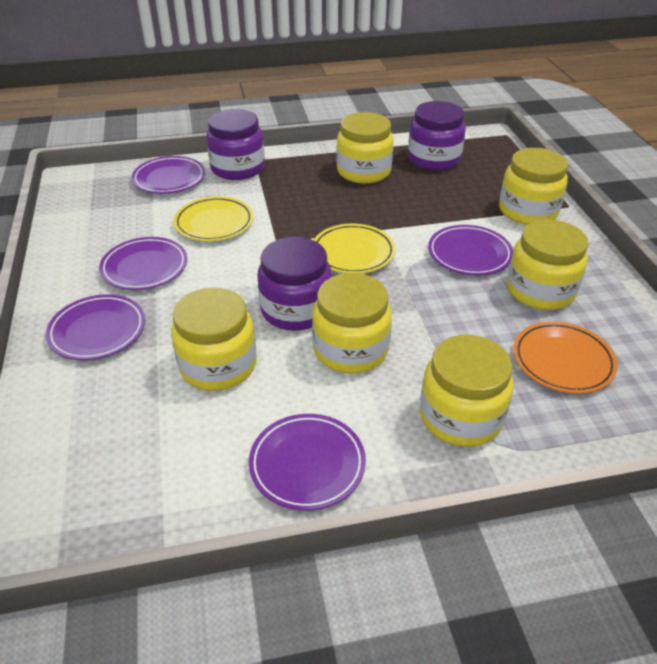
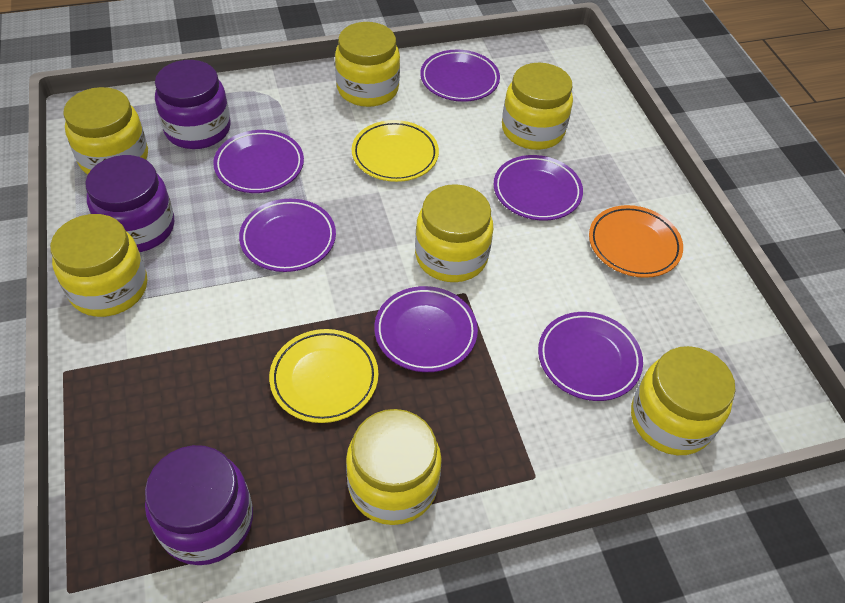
purple plate: [46,294,145,360] [99,237,187,290] [132,156,205,194] [249,414,366,511] [428,225,513,275] = 5 -> [213,130,304,193] [239,199,336,272] [374,286,478,372] [420,50,500,102] [493,155,583,221] [538,312,643,401] = 6
yellow jar: [171,288,256,391] [312,273,392,374] [336,112,394,184] [420,335,514,447] [499,148,568,225] [507,219,588,310] = 6 -> [50,214,147,317] [63,87,148,175] [335,22,400,107] [346,409,442,525] [415,184,493,282] [502,63,573,150] [631,346,736,455] = 7

